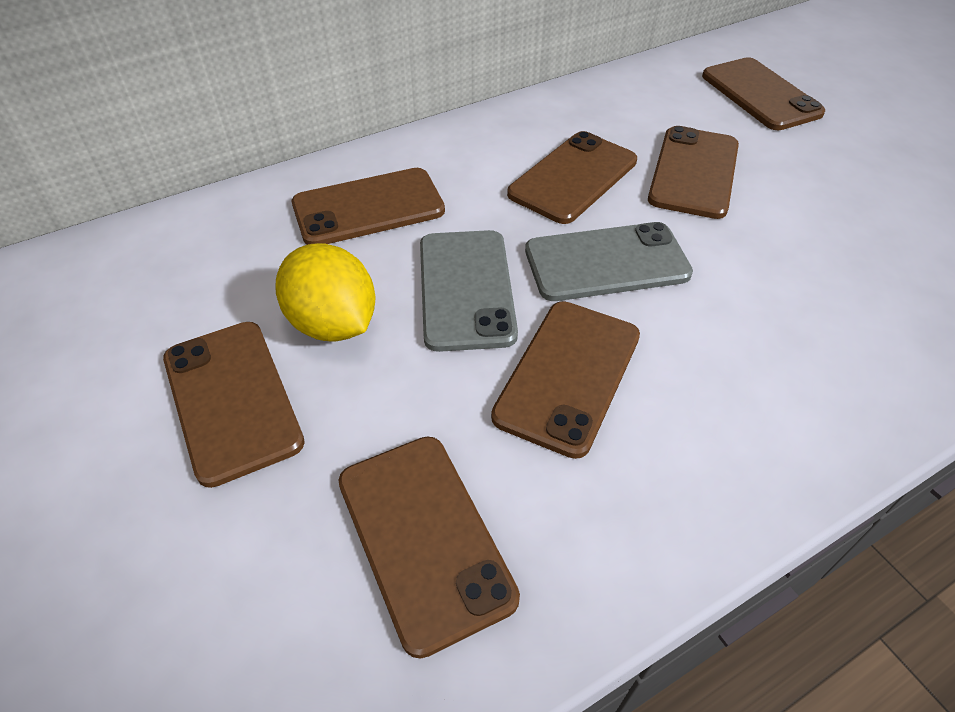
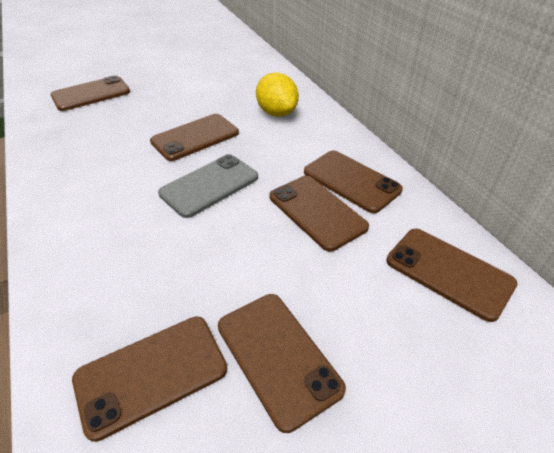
grey phone: [420,230,518,352] [525,222,693,301] = 2 -> [158,154,258,218] = 1

